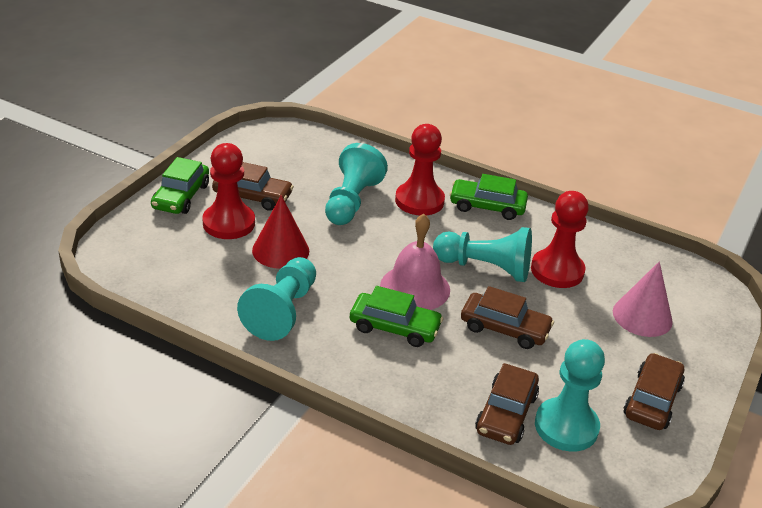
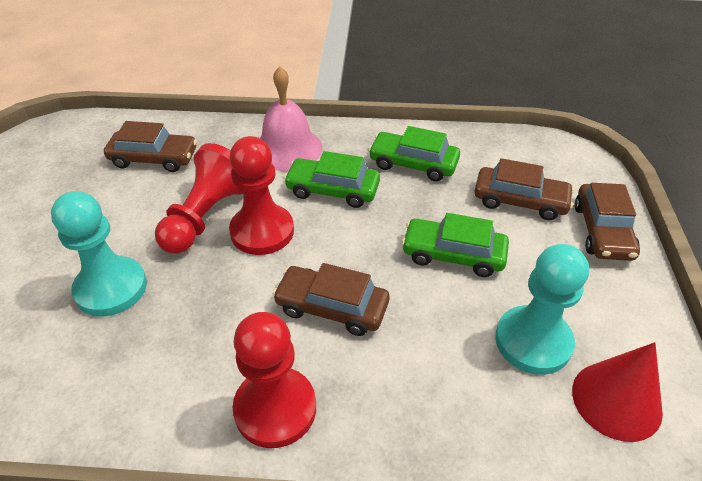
pink cone: [613,261,673,337] = 1 -> none = 0
turquoise pawn: [237,257,316,341] [325,143,388,225] [433,227,532,282] [535,339,605,452] = 4 -> [51,191,147,316] [495,244,589,375] = 2

